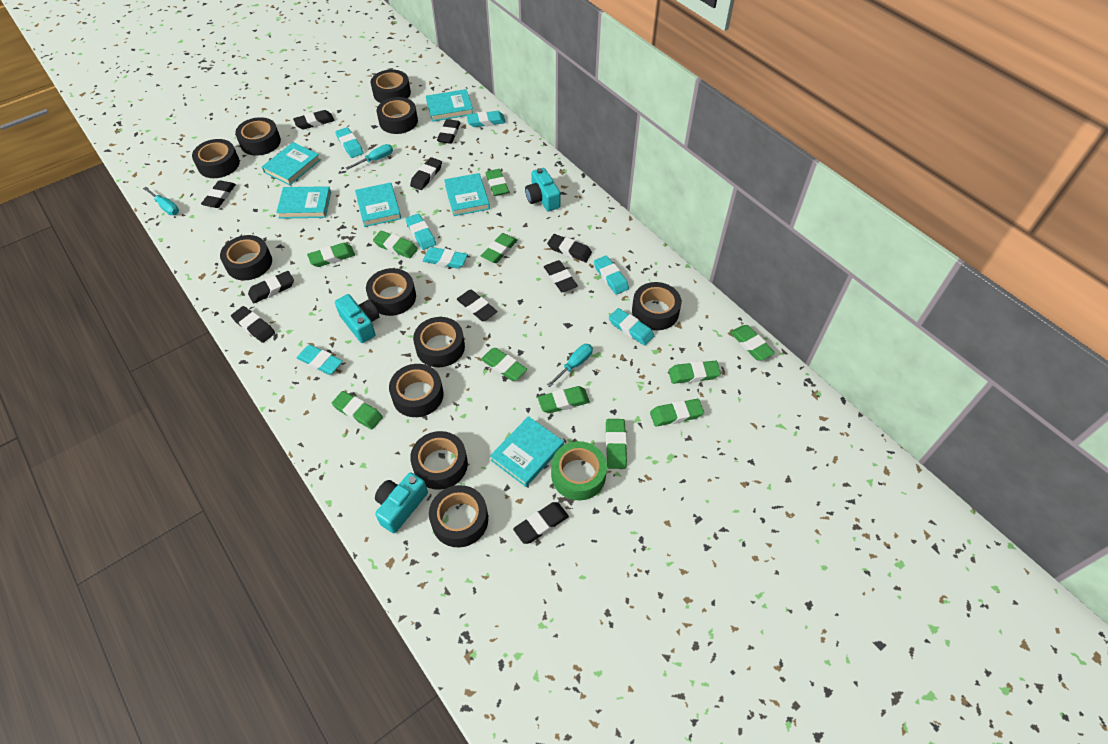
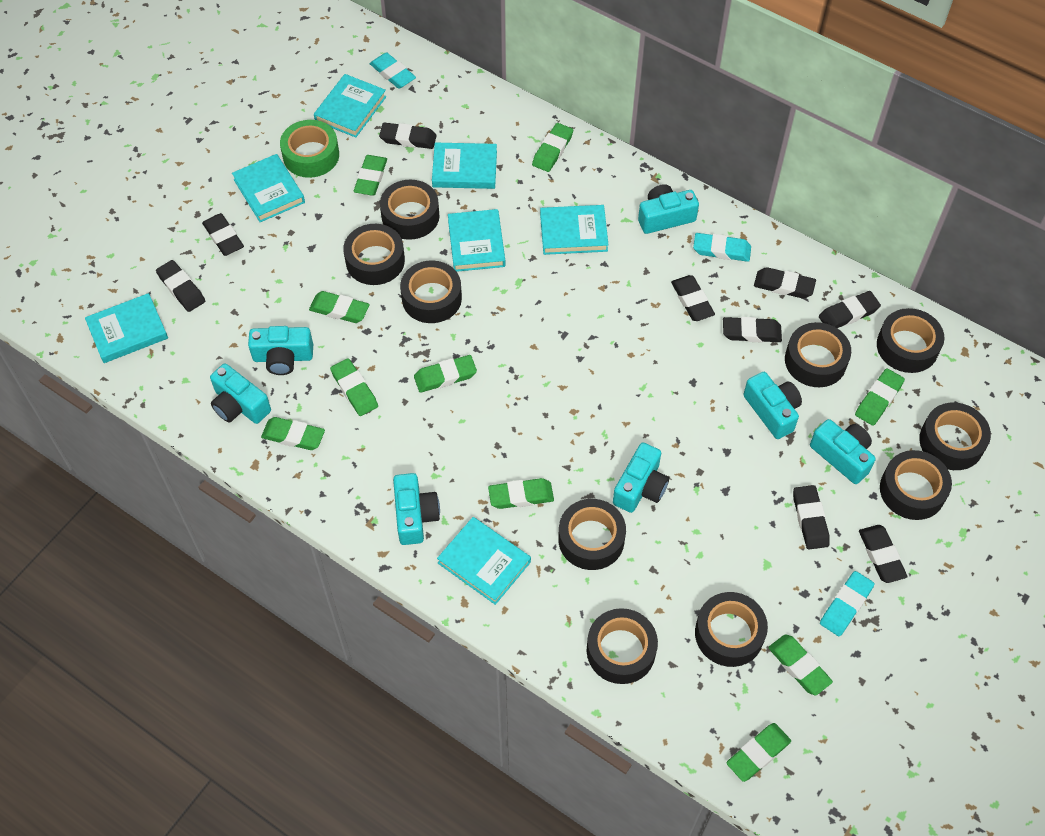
black eraser: [201,180,236,208] [231,306,275,343] [248,271,294,303] [293,110,335,130] [410,157,442,190] [437,119,460,144] [457,290,497,321] [513,502,569,544] [544,260,578,292] [547,234,592,262] = 10 -> [156,260,205,312] [202,213,244,256] [379,123,437,149] [671,275,715,321] [723,317,782,343] [754,267,816,298] [793,485,830,550] [819,291,881,328] [859,525,908,583] = 9
black tape: [192,139,240,178] [220,235,272,280] [235,117,281,156] [366,268,416,316] [371,69,411,103] [377,97,418,134] [389,364,444,417] [410,431,468,490] [413,317,465,367] [429,485,488,547] [632,282,682,330] = 11 -> [343,224,405,285] [380,180,440,240] [400,260,462,323] [558,499,626,570] [587,608,658,684] [695,592,768,667] [785,322,851,387] [877,308,945,373] [880,450,952,520] [919,403,991,470] = 10
green eraser: [307,243,355,267] [332,391,383,430] [373,231,418,258] [481,233,517,263] [481,348,527,381] [485,169,509,196] [538,386,590,413] [606,419,627,469] [650,399,704,427] [669,361,721,384] [730,325,775,360] = 11 -> [261,417,325,450] [309,291,370,323] [330,358,378,416] [354,155,387,196] [414,355,477,393] [488,478,554,509] [532,123,573,172] [726,723,791,782] [768,634,833,695] [855,368,905,426] = 10
turquoise book: [262,142,320,186] [276,186,331,219] [355,182,401,227] [426,89,473,122] [444,173,490,216] [490,416,564,487] = 6 -> [85,293,168,363] [232,154,305,222] [314,74,386,137] [432,143,497,189] [437,517,531,605] [448,209,505,272] [540,205,608,255] = 7
turquoise camera: [335,294,379,343] [375,472,428,533] [525,168,561,211] = 3 -> [210,363,271,424] [248,326,313,375] [393,473,440,545] [613,443,669,513] [638,184,699,234] [743,372,802,439] [810,419,876,484] = 7
turquoise eraser: [297,345,343,375] [335,127,363,158] [406,214,436,250] [423,247,468,269] [466,111,506,127] [594,255,629,295] [609,308,654,346] = 7 -> [370,52,416,89] [693,233,751,262] [820,571,874,636] = 3
turquoise screwdriver: [143,187,179,215] [346,144,393,170] [547,344,593,387] = 3 -> none = 0

